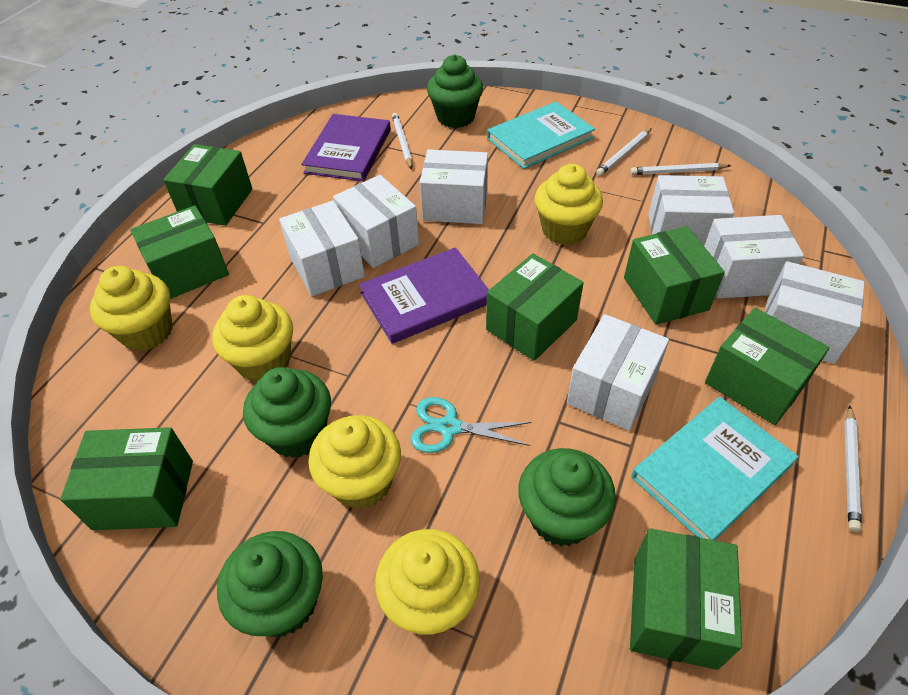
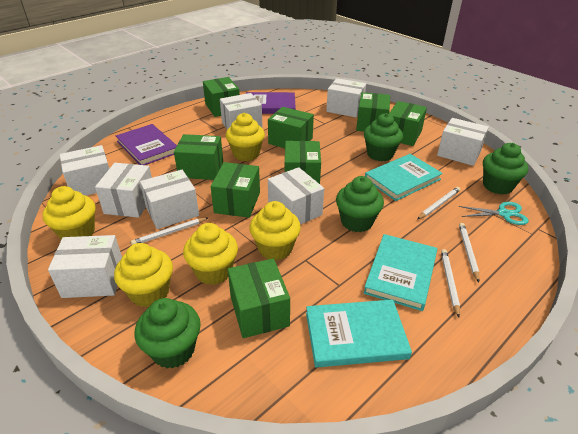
green box: [60,427,193,530] [130,205,229,299] [163,144,252,226] [486,254,583,361] [624,226,725,325] [630,528,742,670] [705,308,830,425] = 7 -> [174,134,223,180] [203,77,240,117] [211,162,260,218] [228,258,290,338] [268,107,314,148] [285,141,321,184] [356,92,390,132] [389,101,427,146] = 8
turquoise book: [487,102,595,169] [631,397,798,540] = 2 -> [306,299,412,368] [364,234,437,311] [365,154,443,201] = 3
white box: [279,201,365,296] [333,175,419,268] [420,149,488,224] [567,314,669,431] [648,175,734,246] [704,215,804,299] [765,261,865,364] = 7 -> [48,235,122,298] [60,145,110,196] [95,163,152,218] [140,170,199,229] [220,93,262,130] [268,167,324,225] [326,78,366,117] [437,118,489,166] = 8

